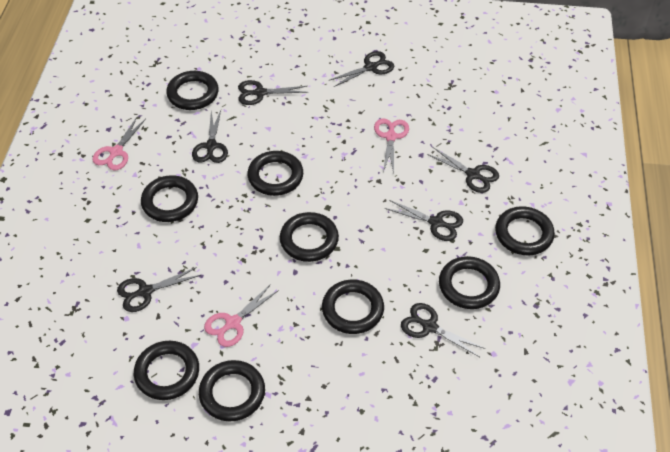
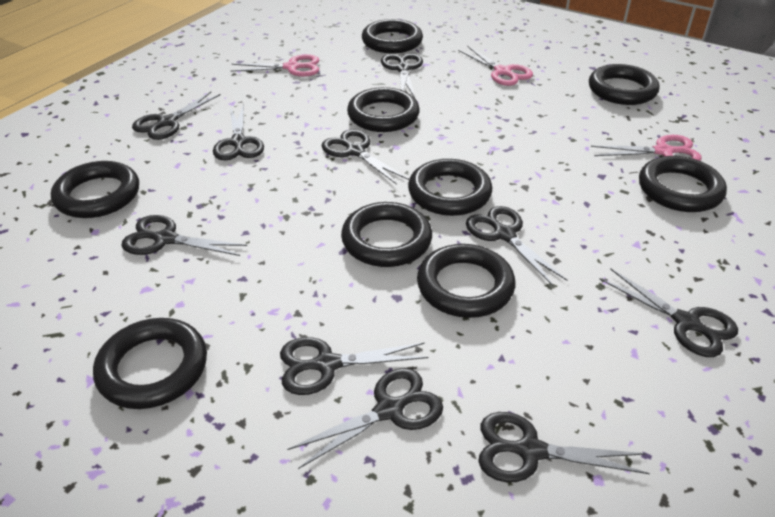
black scissors: [117,267,201,312] [192,110,228,163] [238,80,309,105] [328,51,394,87] [385,200,463,241] [401,303,485,357] [427,147,499,193] = 7 -> [121,215,247,256] [132,92,221,140] [213,104,264,161] [280,337,429,395] [287,368,443,469] [322,129,409,185] [381,53,423,98] [466,206,567,286] [478,412,650,482] [600,268,738,357] = 10

